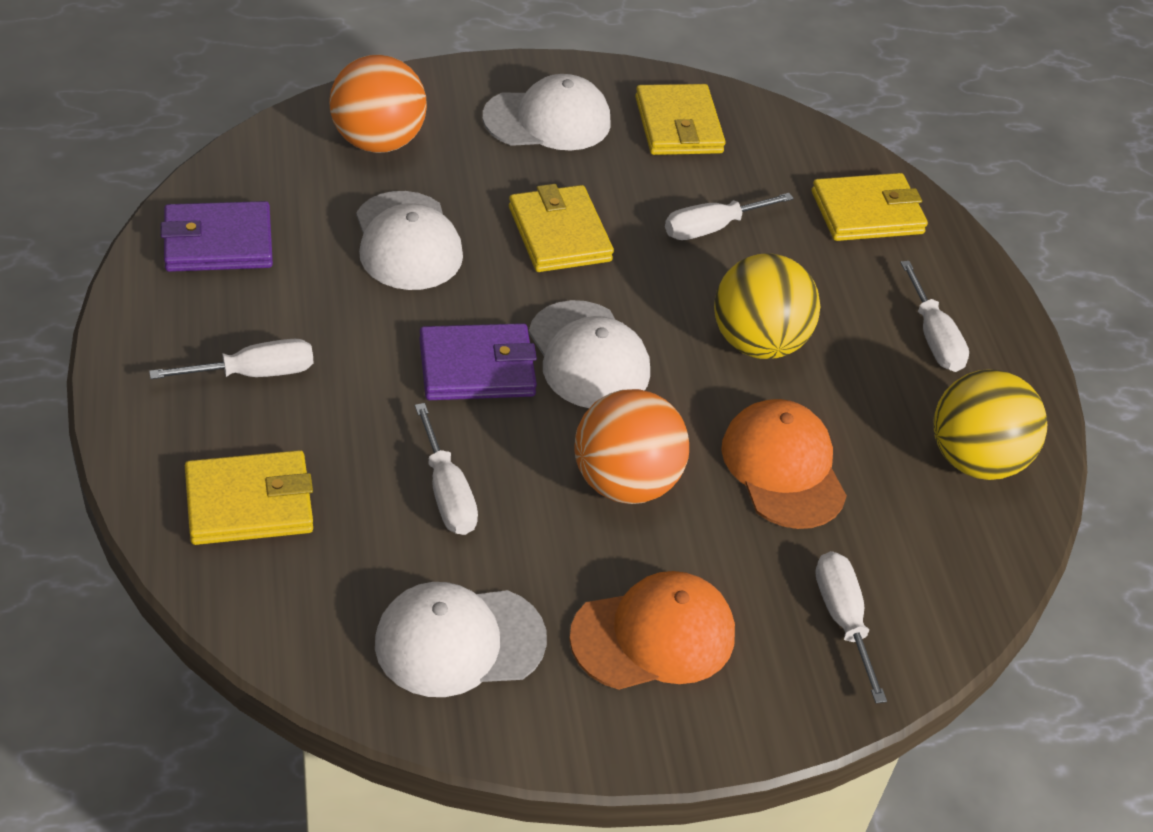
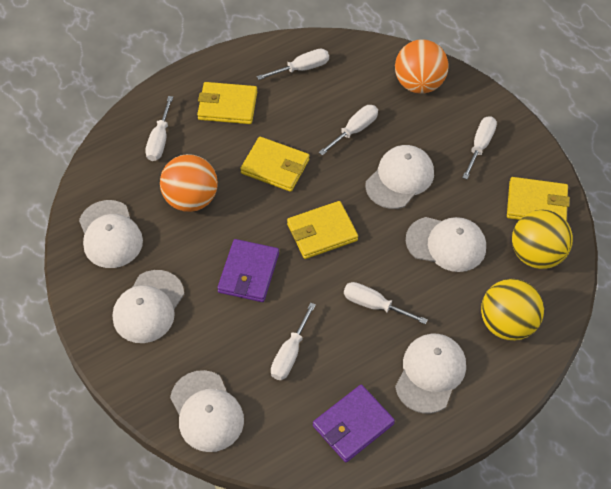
orange cap: [569,571,735,690] [721,399,847,529] = 2 -> none = 0
white cap: [356,191,463,290] [375,582,547,697] [482,74,611,150] [528,300,650,408] = 4 -> [79,200,143,268] [113,270,184,343] [170,370,244,452] [365,145,434,209] [395,334,466,414] [406,217,486,272] = 6
white screwdriver: [149,339,313,379] [415,403,478,535] [665,193,794,240] [815,551,887,703] [900,261,969,372] = 5 -> [145,96,173,161] [257,49,329,80] [271,303,316,380] [319,105,378,155] [344,282,428,324] [462,116,497,179] = 6

